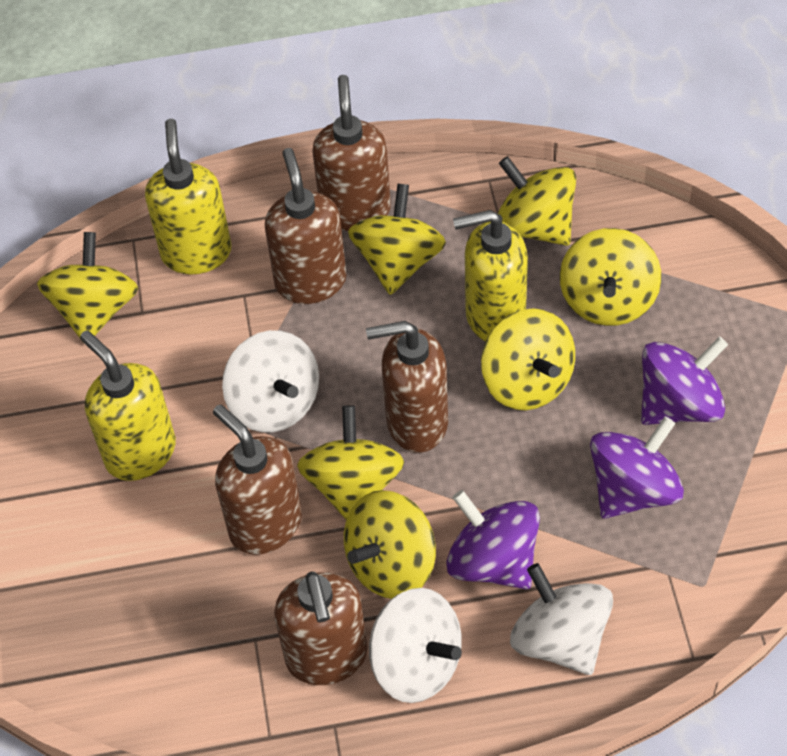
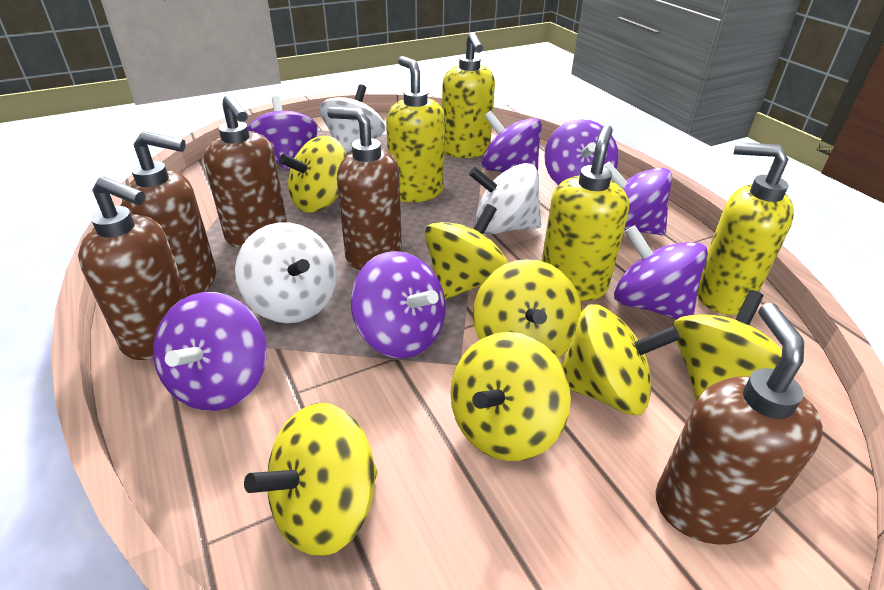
purple spinning top: [446,490,540,589] [590,416,684,518] [641,337,728,425] = 3 -> [153,292,267,411] [248,96,318,171] [351,251,445,358] [482,110,542,172] [544,119,619,185] [604,161,672,235] [614,225,708,319] = 7
yellow soap dispenser: [80,331,176,481] [145,119,231,274] [453,210,528,341] = 3 -> [386,56,445,202] [442,32,495,158] [542,125,629,301] [697,142,794,315] = 4

